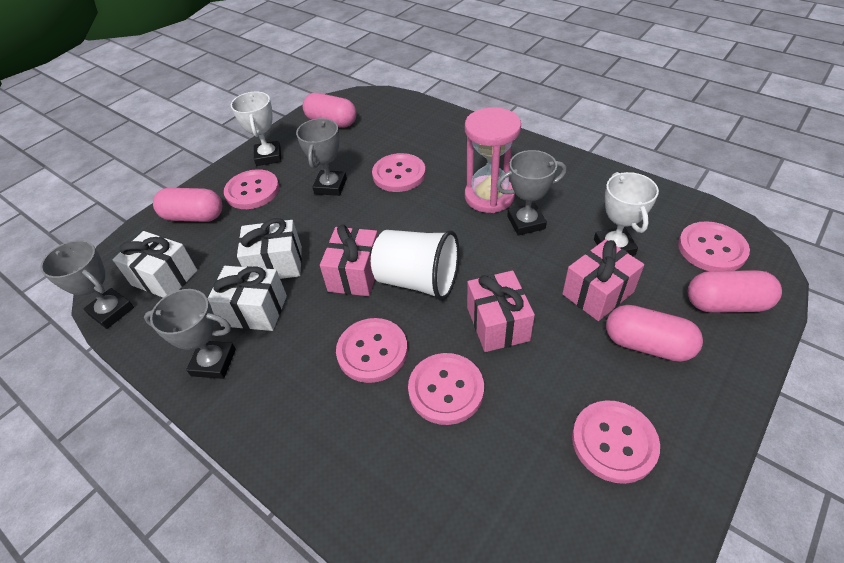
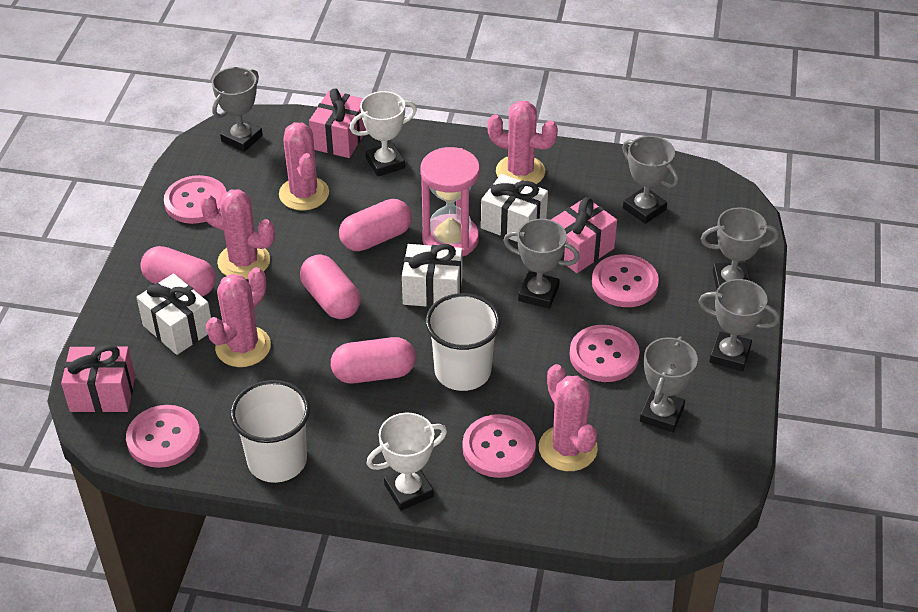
grey trophy: [40,240,134,329] [144,289,236,379] [296,118,347,196] [496,150,566,235] = 4 -> [212,67,263,152] [503,219,580,309] [622,136,679,224] [640,336,698,432] [699,279,780,371] [701,207,779,289] = 6
pink button: [224,169,279,209] [336,318,408,383] [372,153,426,192] [408,353,484,425] [572,400,660,484] [678,221,750,271] = 6 -> [126,405,200,468] [164,175,227,224] [463,414,536,478] [570,325,640,382] [592,254,659,307] = 5
pink cactus: none = 0 -> [200,189,275,279] [206,267,271,367] [279,122,329,210] [487,101,558,184] [539,364,598,471] = 5
white cup: [371,230,459,300] = 1 -> [230,380,310,483] [426,293,501,391] = 2

